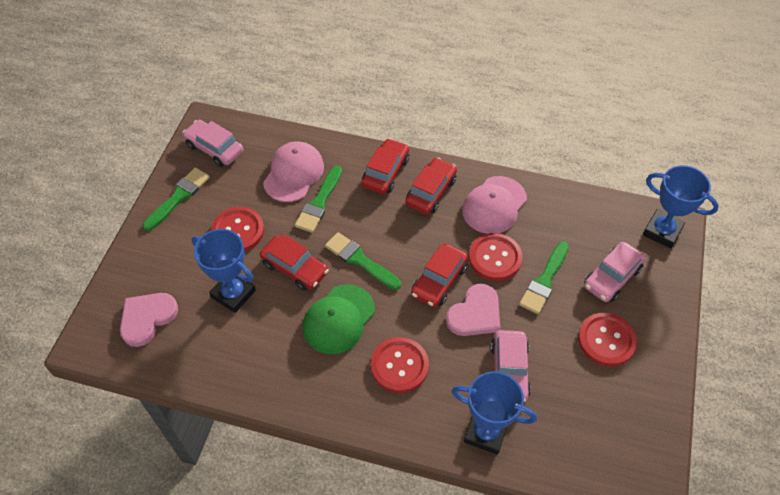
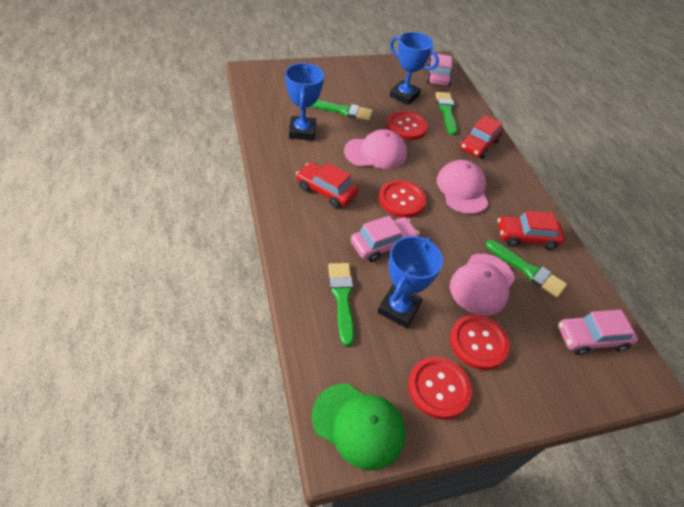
pink cap: [263,141,324,202] [462,176,527,234] = 2 -> [344,129,407,169] [436,160,489,214] [450,254,515,316] = 3
pink heart: [120,293,178,347] [446,284,500,336] = 2 -> none = 0
red car: [260,234,329,291] [361,138,409,194] [405,158,457,214] [411,243,468,307] = 4 -> [296,162,359,208] [460,115,503,159] [498,211,565,250] = 3

